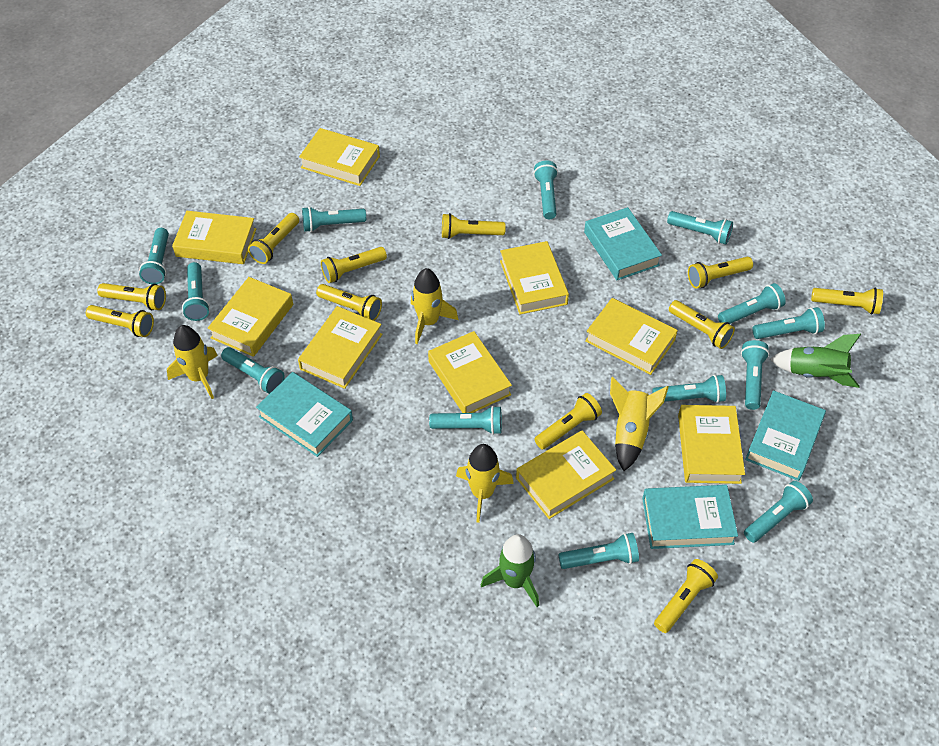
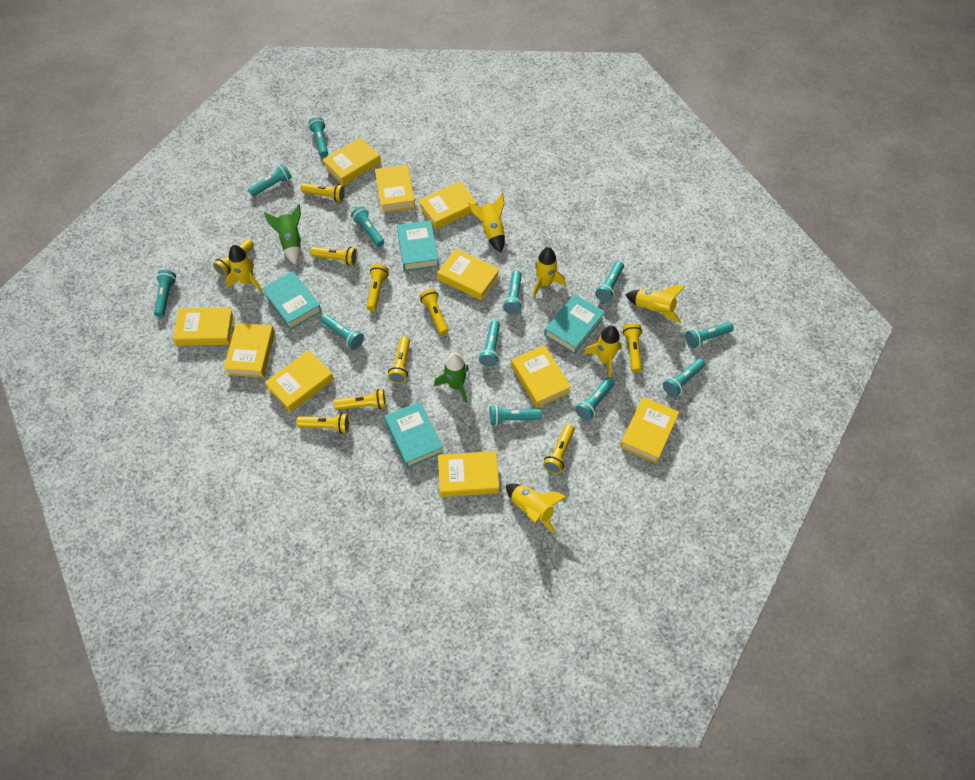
turquoise flashlight: [139,228,169,284] [182,262,210,321] [221,347,285,394] [302,207,366,232] [429,406,502,435] [533,161,558,219] [558,533,639,569] [652,375,726,403] [667,211,733,244] [718,283,786,324] [741,340,770,410] [744,481,813,543] [752,307,825,339] = 13 -> [154,270,176,317] [248,164,292,197] [308,117,328,157] [321,314,364,350] [351,206,384,247] [479,320,500,366] [489,405,542,425] [503,270,522,314] [575,377,615,420] [595,261,624,302] [663,359,705,397] [685,322,734,348] = 12
yellow book: [172,211,256,264] [208,277,293,357] [298,306,382,389] [299,128,380,186] [428,331,512,413] [500,241,569,314] [516,430,616,519] [585,298,678,375] [678,405,745,484] = 9 -> [173,307,235,346] [224,323,275,378] [264,350,334,412] [322,137,381,185] [375,165,415,213] [418,181,477,230] [437,248,500,301] [438,451,499,497] [511,345,571,408] [620,397,679,463] = 10
yellow flashlight: [86,305,154,337] [97,283,166,310] [248,213,299,264] [316,284,382,321] [321,247,387,283] [442,213,506,239] [534,393,602,450] [654,559,718,633] [669,300,735,349] [688,257,753,289] [811,288,883,314] = 11 -> [213,239,254,277] [296,413,350,434] [300,183,346,202] [310,247,358,266] [334,389,386,410] [366,264,389,311] [388,336,410,384] [419,289,449,335] [543,424,575,474] [623,323,642,373] = 10
yellow rocket: [167,325,218,399] [411,268,458,344] [456,444,514,523] [610,377,669,471] = 4 -> [226,245,263,293] [468,193,505,253] [506,484,566,534] [533,247,566,298] [584,325,622,378] [626,285,686,323] = 6

